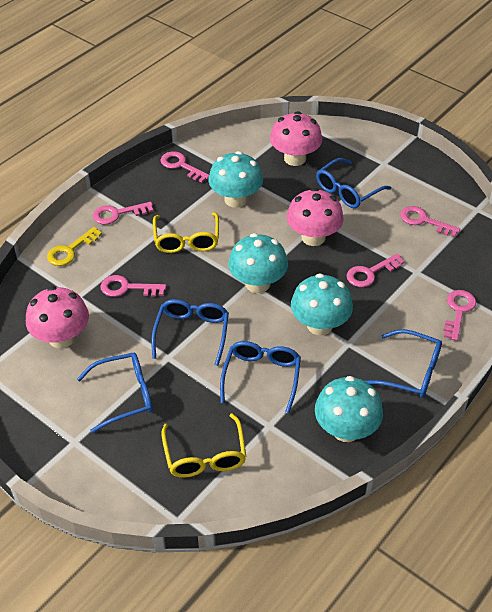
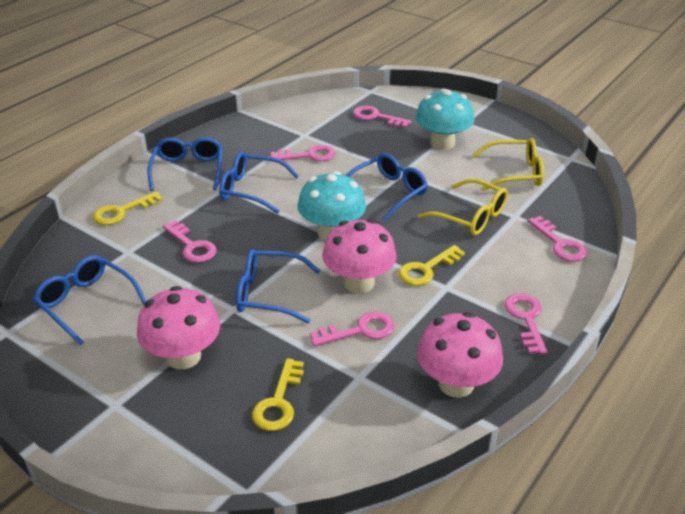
turquoise mushroom: [209,151,263,208] [228,233,288,293] [291,273,353,335] [315,376,383,442] = 4 -> [298,171,366,241] [415,89,474,150] = 2
yellow key: [47,227,102,266] = 1 -> [93,191,163,225] [252,358,304,431] [399,245,465,286] = 3

